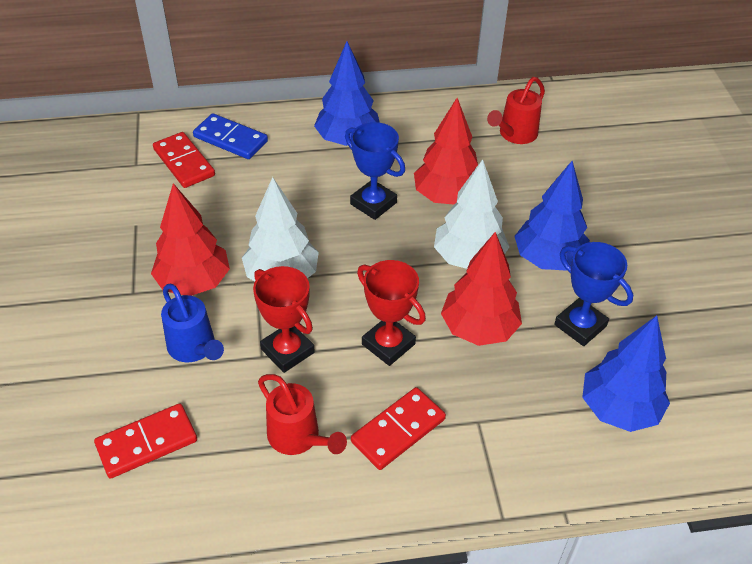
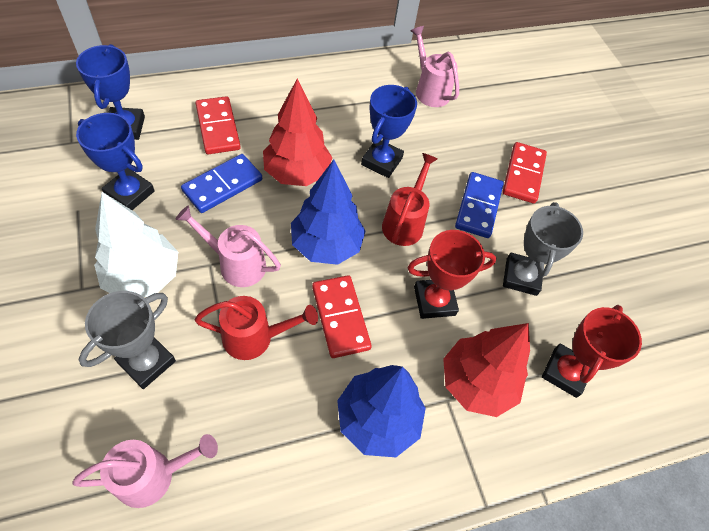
blue domino: [193,113,268,159] = 1 -> [181,154,262,213] [455,172,504,238] = 2
blue tree: [314,41,380,146] [514,161,590,271] [582,316,670,432] = 3 -> [291,159,365,265] [337,365,426,457] = 2
blue trophy: [345,122,405,220] [554,242,633,346] = 2 -> [76,44,145,140] [76,113,155,210] [361,85,417,178] = 3
blue watering can: [161,284,224,362] = 1 -> none = 0
grey trophy: none = 0 -> [79,291,176,389] [503,202,583,296] = 2
pink watering can: none = 0 -> [73,434,218,508] [175,206,281,287] [410,26,459,107] = 3
red tree: [151,183,230,296] [414,98,478,205] [441,232,522,346] = 3 -> [263,79,333,186] [443,323,530,417] = 2
white tree: [242,177,319,281] [434,159,509,269] = 2 -> [94,192,178,297] = 1

